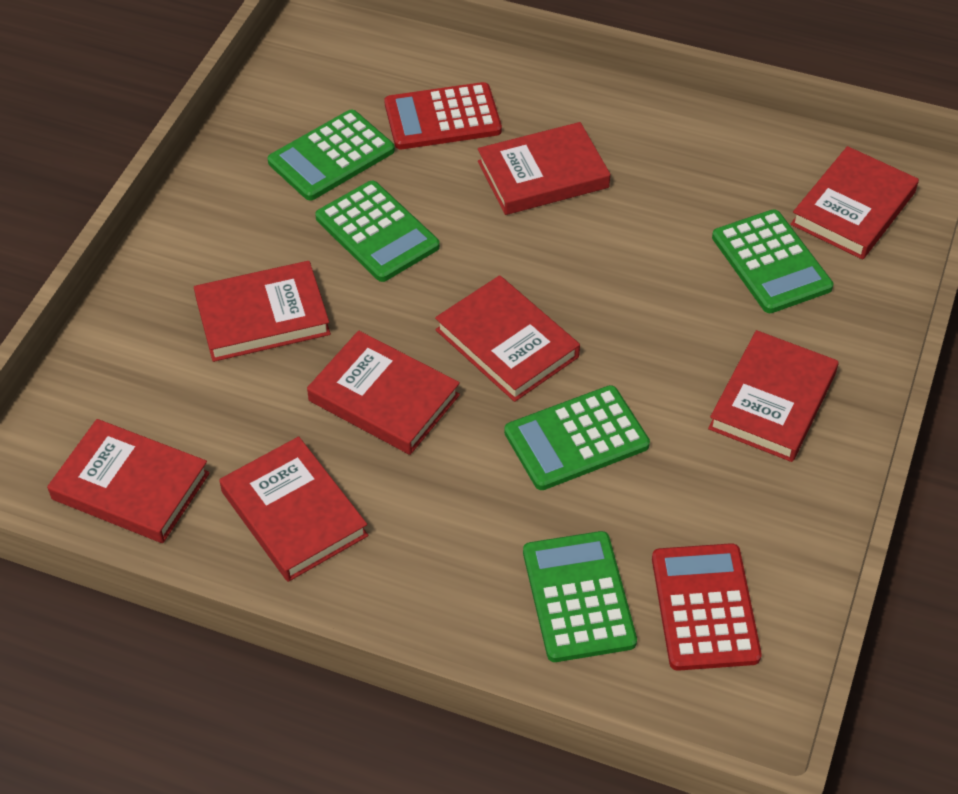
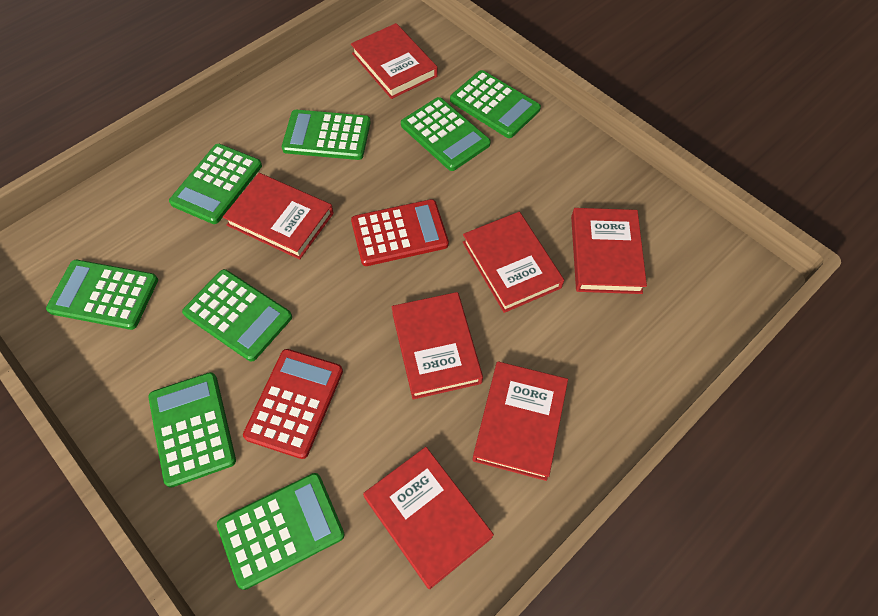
green calculator: [268,110,395,201] [315,181,440,282] [504,385,650,490] [523,531,637,662] [712,209,833,313] = 5 -> [46,260,158,330] [148,372,236,488] [169,144,262,224] [182,269,292,361] [217,473,345,590] [282,110,371,160] [401,97,491,171] [450,70,541,138] = 8
red book: [47,419,209,543] [194,261,331,362] [219,437,368,582] [307,331,460,455] [435,275,580,402] [478,122,610,215] [708,330,839,462] [791,146,919,259] = 8 -> [223,173,334,259] [351,23,438,99] [363,447,494,589] [391,292,483,399] [463,212,564,313] [473,361,568,481] [571,208,647,294] = 7

